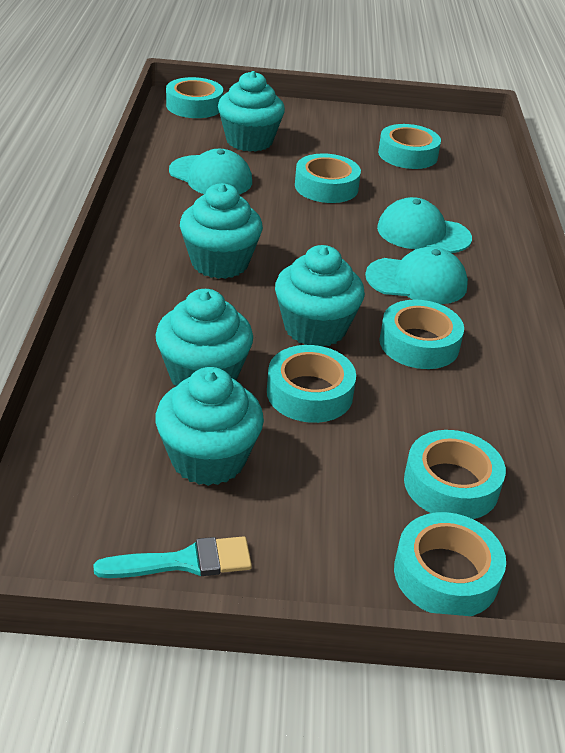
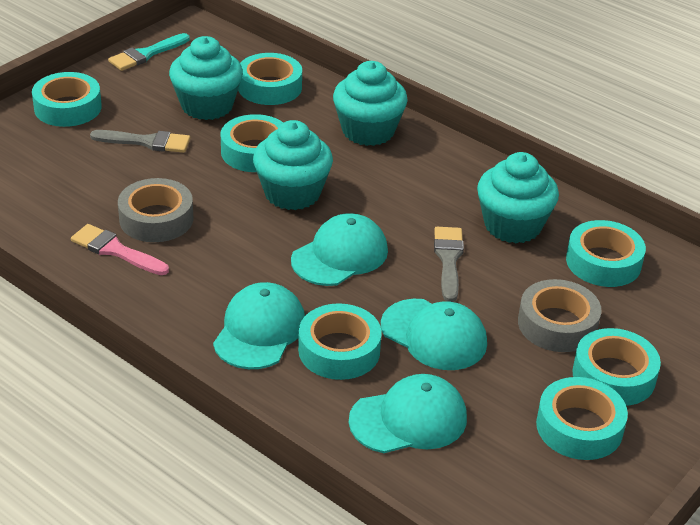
grey brush: none = 0 -> [90,130,190,153] [434,227,464,302] = 2
grey tape: none = 0 -> [118,178,194,242] [518,279,602,352] = 2
pink brush: none = 0 -> [71,224,169,275] = 1
turquoise cap: [169,149,252,195] [365,247,468,304] [377,197,472,253] = 3 -> [213,282,305,369] [291,213,388,286] [349,374,467,453] [381,299,487,370] = 4
turquoise cupcake: [155,289,253,386] [155,367,264,486] [180,183,263,279] [218,71,285,152] [275,245,365,346] = 5 -> [169,36,243,120] [253,120,333,210] [333,61,408,146] [477,152,559,243] = 4

